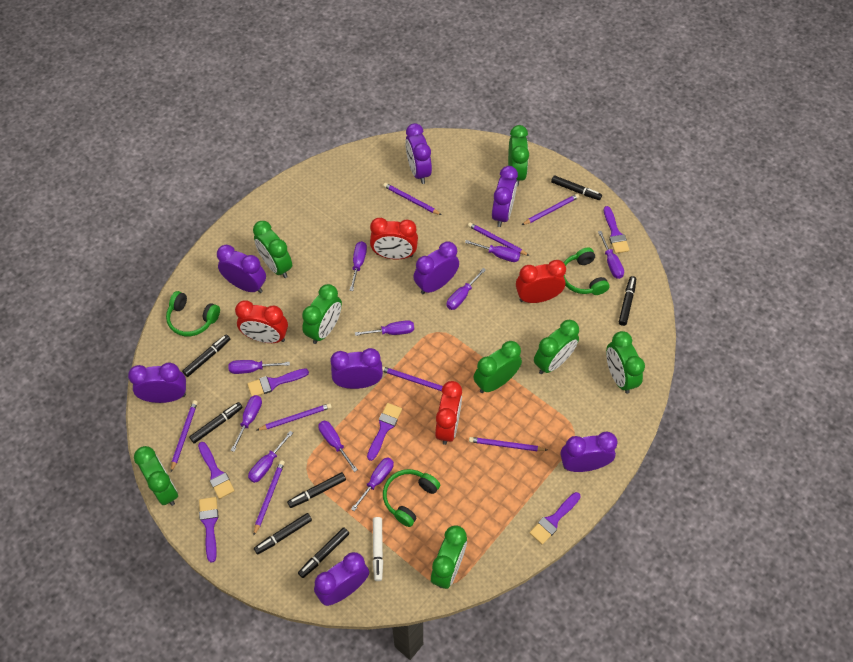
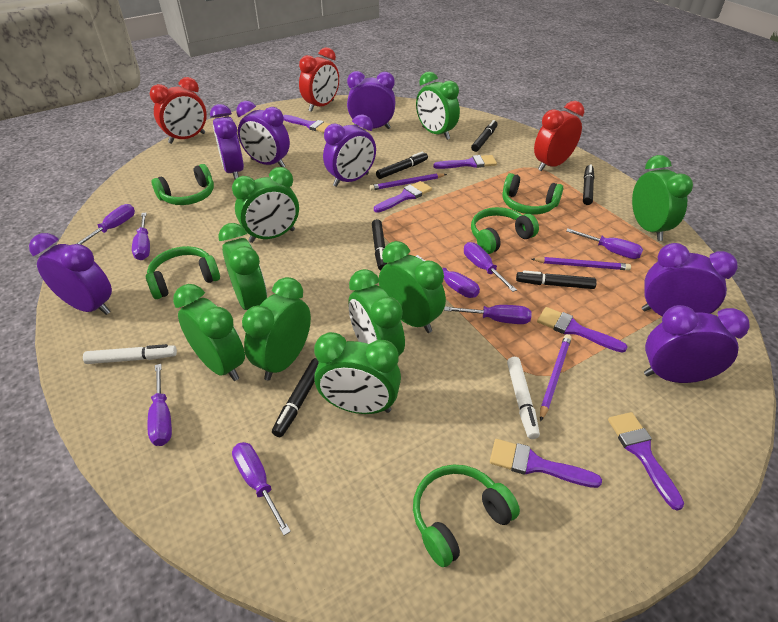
black marker: [182,334,230,377] [189,402,243,443] [254,513,312,555] [287,472,346,508] [298,527,350,578] [551,175,602,200] [619,276,636,326] = 7 -> [272,358,319,437] [372,219,387,270] [376,151,428,179] [471,120,498,152] [516,270,597,289] [583,164,595,205] = 6
green clock: [134,446,178,506] [253,221,292,278] [302,284,342,344] [431,525,467,589] [474,341,522,393] [508,125,529,187] [534,320,579,374] [606,331,645,394] = 8 -> [173,284,245,381] [218,223,267,310] [232,167,299,243] [242,277,311,381] [314,332,401,414] [348,269,405,357] [379,241,446,333] [416,72,460,140] [632,155,693,241] = 9
green headphones: [166,291,220,336] [383,469,440,527] [564,247,609,295] = 3 -> [146,246,220,299] [151,164,214,205] [413,464,520,567] [471,207,539,254] [502,173,563,215] = 5
purple clock: [128,363,186,403] [217,245,266,293] [314,552,369,606] [330,348,383,389] [405,123,432,184] [414,241,459,294] [492,166,518,227] [561,432,618,472] = 8 -> [29,233,112,315] [210,104,244,179] [236,101,290,167] [323,114,376,187] [347,71,395,129] [642,243,738,316] [644,305,750,383] = 7
purple pencil: [171,400,198,472] [254,460,285,535] [257,403,332,430] [382,366,443,391] [383,183,441,215] [468,222,529,256] [469,437,547,451] [522,194,579,225] = 8 -> [369,173,447,191] [532,257,631,270] [540,334,572,421] = 3
purple screwdriver: [228,360,290,374] [231,395,262,452] [248,431,293,483] [318,420,358,472] [349,241,367,291] [351,457,394,511] [355,320,414,336] [446,268,486,310] [465,240,520,262] [598,231,624,279] = 10 -> [76,204,135,245] [132,212,150,260] [148,364,172,446] [232,442,291,536] [416,255,480,298] [444,305,532,324] [464,242,517,292] [566,229,643,259] = 8
red clock: [235,301,288,343] [370,218,418,259] [435,381,462,445] [516,260,566,303] = 4 -> [150,77,207,144] [299,47,339,112] [534,101,584,171] = 3
white marker: [373,517,383,581] = 1 -> [83,344,177,364] [507,357,540,439] = 2

